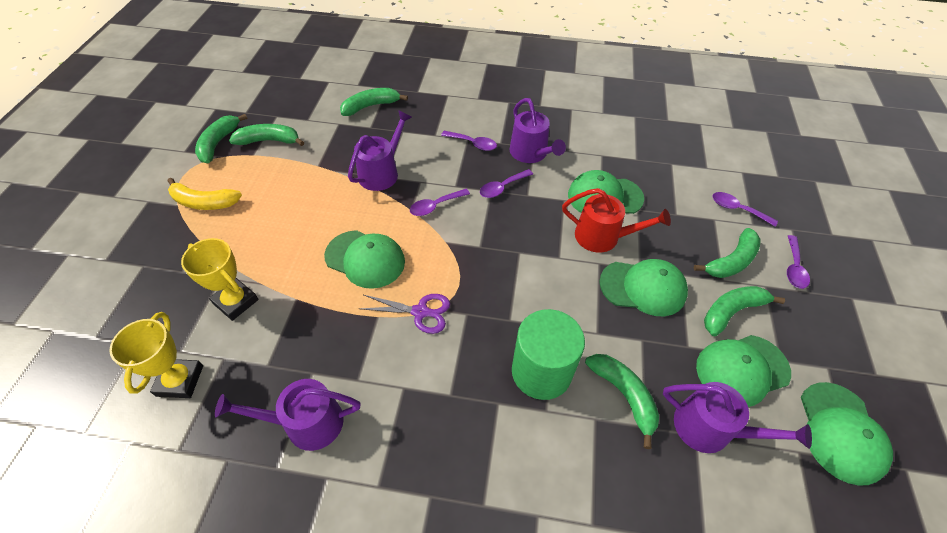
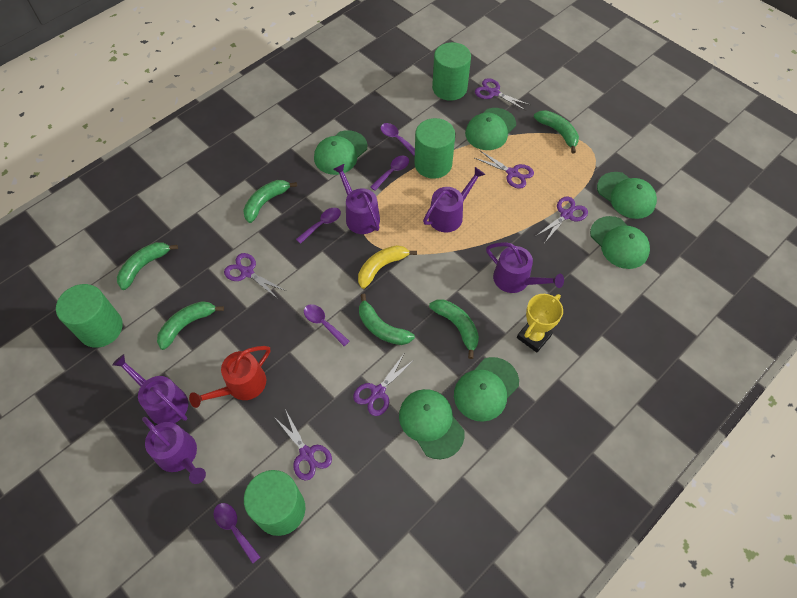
green cap: [324,230,405,289] [568,170,644,214] [599,259,688,316] [696,335,791,407] [801,382,893,486] = 5 -> [314,130,368,175] [399,389,465,459] [454,357,519,422] [465,108,516,150] [590,216,650,269] [597,172,657,219] = 6
green cylinder: [512,309,585,400] = 1 -> [56,284,123,348] [244,470,305,536] [414,118,455,179] [432,42,471,101] = 4
purple scissors: [360,294,450,334] = 1 -> [224,253,286,299] [274,409,332,481] [353,354,414,416] [475,78,530,111] [475,151,534,189] [536,197,588,242] = 6
purple watering can: [215,379,361,451] [348,110,412,191] [509,98,566,163] [663,382,812,453] = 4 -> [112,354,188,424] [142,417,206,484] [333,164,380,234] [423,167,485,232] [486,242,564,293] = 5
yellow trophy: [109,312,203,398] [181,238,259,321] = 2 -> [517,294,563,352] = 1

